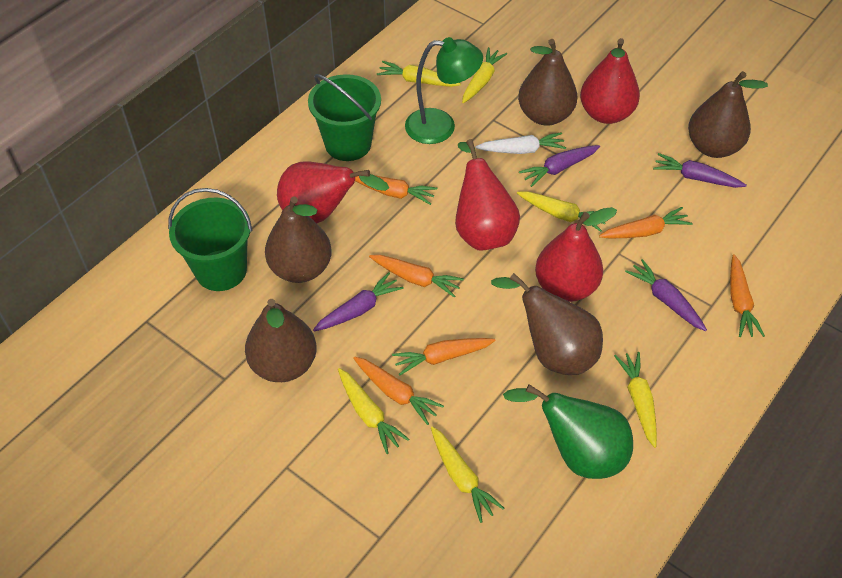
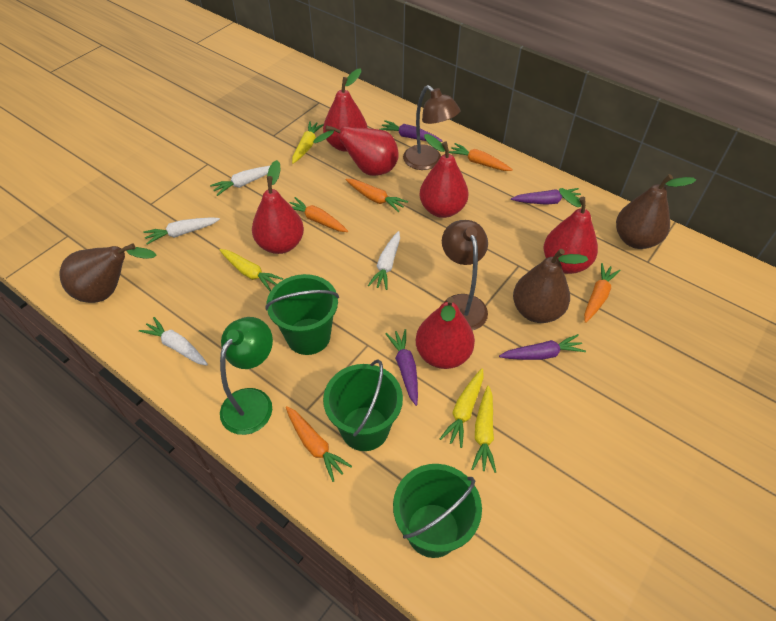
brown lamp: none = 0 -> [403,85,460,170] [442,220,488,331] = 2
brown pear: [245,299,317,382] [265,196,332,283] [491,273,603,375] [518,39,577,126] [688,71,768,158] = 5 -> [60,243,156,303] [513,249,588,323] [616,174,696,249] = 3
green bucket: [168,188,252,291] [308,74,381,161] = 2 -> [265,274,339,355] [323,359,403,451] [393,464,482,558] = 3
green pear: [503,385,633,479] = 1 -> none = 0
orange carrot: [353,357,444,425] [355,175,437,205] [369,255,464,298] [392,338,496,376] [599,207,693,238] [730,254,765,337] = 6 -> [286,406,352,482] [289,197,348,232] [345,179,408,213] [449,143,513,171] [584,263,621,323] = 5
red pear: [277,162,389,223] [455,139,520,251] [535,207,617,302] [580,38,640,124] = 4 -> [252,160,304,254] [313,125,399,176] [323,68,367,152] [416,297,475,369] [420,134,469,218] [544,188,598,274] = 6
white carrot: [475,132,566,154] = 1 -> [139,317,208,366] [143,217,220,245] [210,166,270,196] [368,231,400,290] = 4
yellow carrot: [338,368,409,454] [377,61,461,87] [431,427,504,523] [462,47,507,103] [517,191,605,232] [614,352,657,448] = 6 -> [220,249,283,291] [292,121,324,164] [440,369,484,448] [472,386,496,473] = 4

